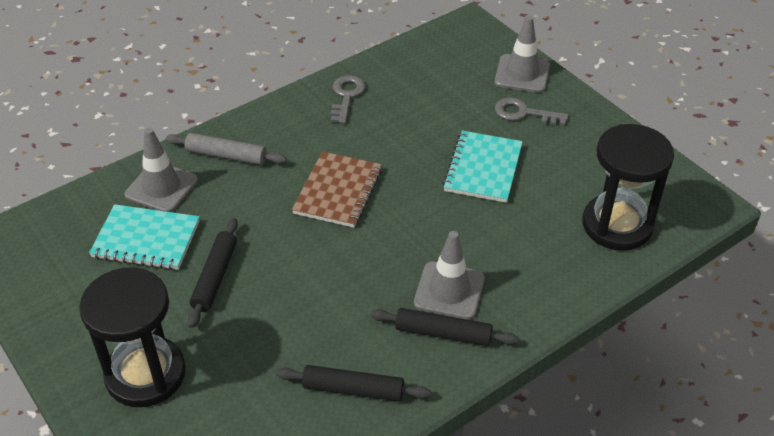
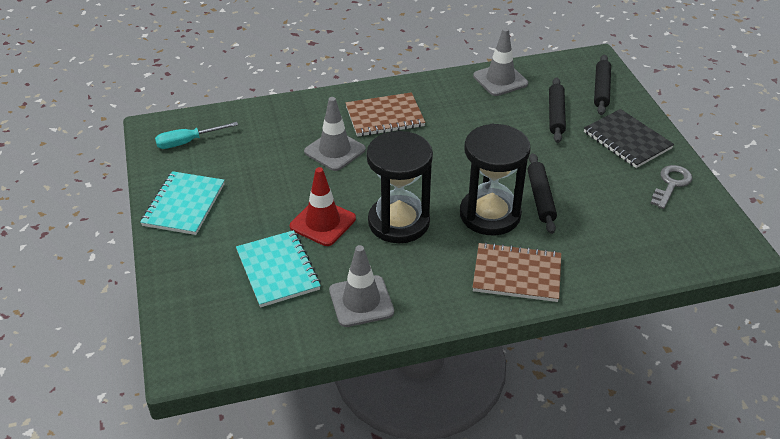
black notebook: none = 0 -> [584,109,674,168] = 1
brown notebook: [292,151,382,228] = 1 -> [345,92,425,137] [472,242,561,302] = 2
grey key: [331,75,365,124] [495,97,568,126] = 2 -> [650,165,692,209] = 1
grey rolling pin: [166,133,287,165] = 1 -> none = 0
red traffic cone: none = 0 -> [290,167,356,246] = 1
turquoise screwdriver: none = 0 -> [155,122,238,149] = 1

